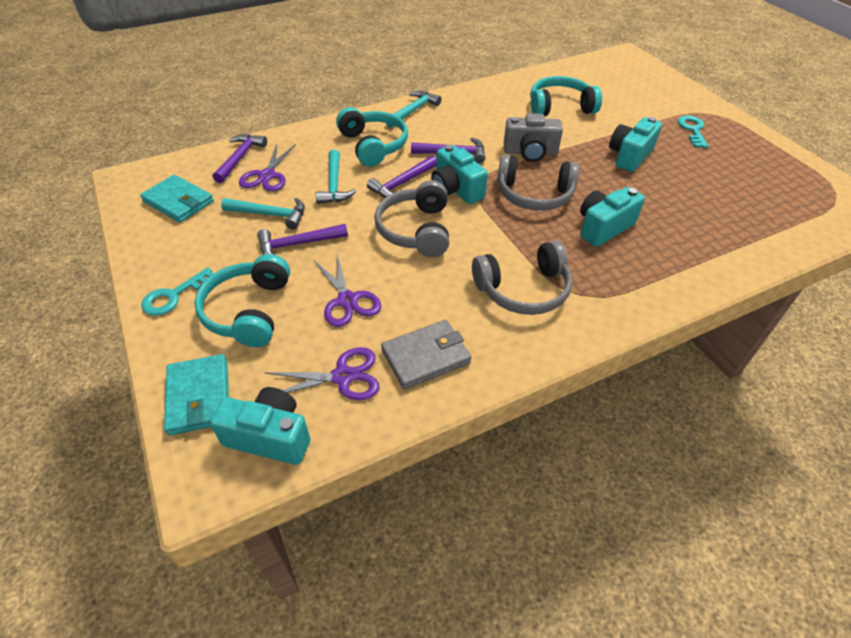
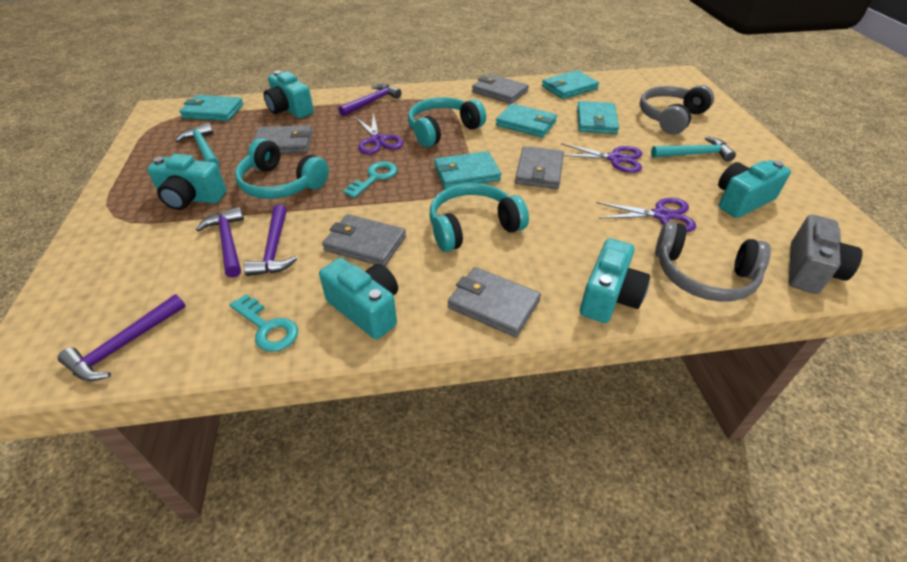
grey headphones: [374,180,449,257] [472,240,572,315] [497,154,579,211] = 3 -> [640,85,714,134] [655,221,771,302] = 2
grey wallet: [381,320,471,389] = 1 -> [253,125,313,153] [322,214,406,266] [448,267,541,337] [472,74,529,104] [515,146,564,189] = 5
turquoise camera: [210,387,310,465] [431,145,488,204] [580,187,645,247] [609,117,662,172] = 4 -> [147,154,227,210] [264,71,314,118] [319,258,398,339] [580,238,650,323] [718,160,791,218] = 5
turquoise hammer: [221,198,305,230] [316,150,356,204] [386,91,441,128] = 3 -> [175,123,219,167] [651,137,736,162] = 2
turquoise wallet: [140,175,214,223] [164,354,229,436] = 2 -> [179,95,243,121] [434,151,501,189] [496,103,557,138] [542,70,599,99] [577,101,619,134] = 5

